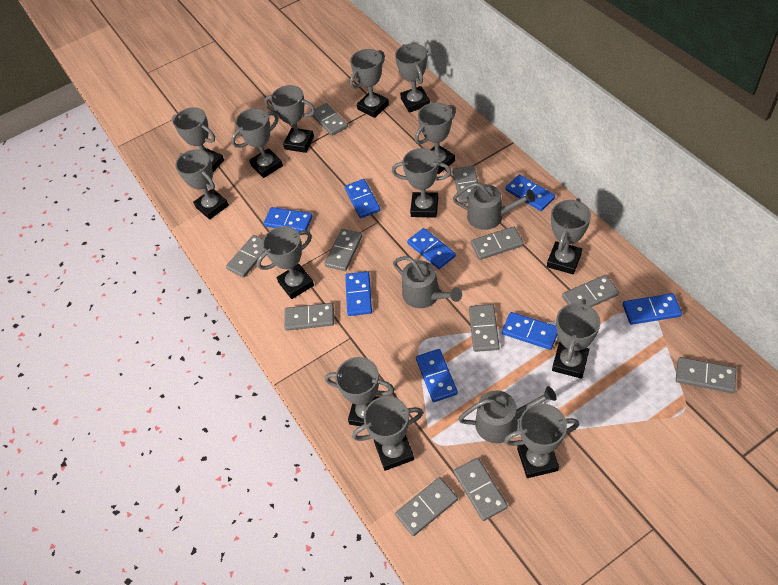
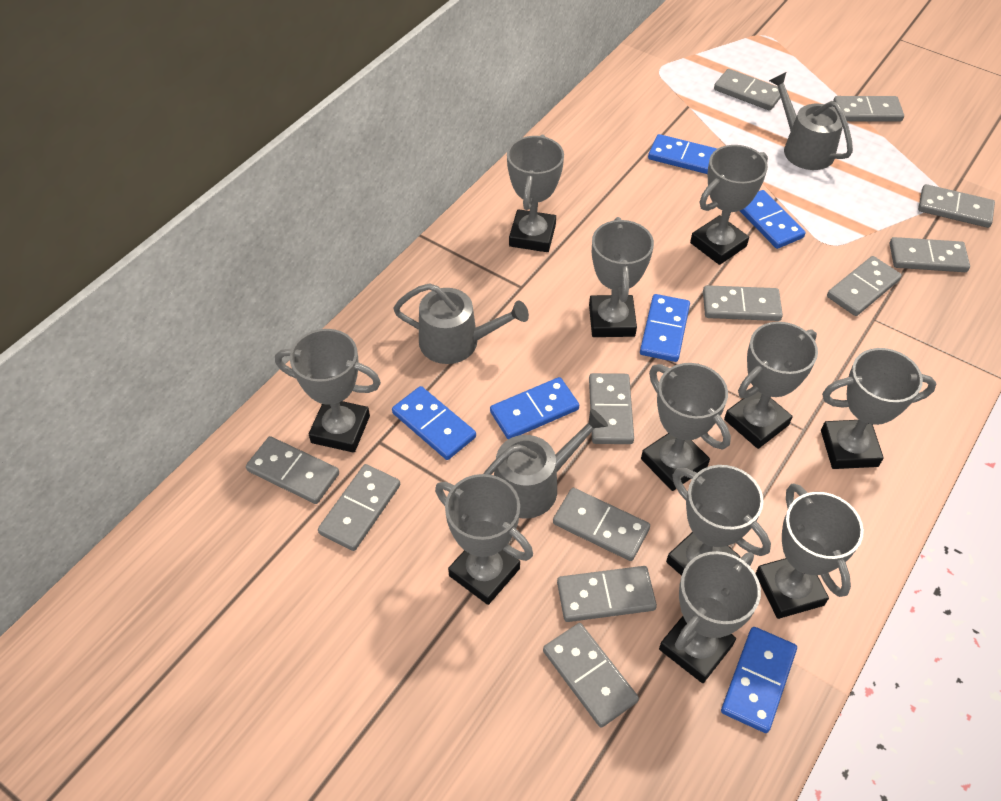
blue domino: [264,207,313,232] [345,179,380,218] [345,271,372,316] [407,228,456,269] [416,349,458,402] [502,312,557,350] [506,175,555,211] [623,293,682,325] = 8 -> [392,386,476,460] [490,377,579,439] [640,294,690,362] [648,134,717,174] [721,627,797,733] [740,190,806,249] = 6
grey domino: [226,235,265,278] [284,303,334,331] [312,103,348,136] [324,229,362,271] [395,477,458,536] [452,165,479,204] [454,458,508,521] [469,304,500,352] [471,226,524,260] [562,275,619,307] [676,357,736,393] = 11 -> [246,436,339,504] [318,464,400,551] [543,623,639,728] [553,488,650,561] [557,566,657,622] [589,373,634,444] [703,285,783,321] [714,69,781,111] [827,256,902,316] [833,96,904,122] [889,237,970,272] [918,184,995,228] = 12
grey trophy: [172,107,224,172] [176,149,229,220] [231,108,283,178] [257,226,314,299] [264,85,315,153] [325,357,395,426] [350,49,389,118] [352,396,423,471] [392,148,451,218] [395,43,430,113] [415,102,456,174] [504,403,579,478] [547,198,591,274] [552,299,600,379] = 14 -> [275,329,381,453] [435,474,533,605] [507,135,564,252] [589,217,654,337] [641,363,731,491] [659,551,761,683] [666,465,771,576] [690,145,768,265] [724,322,818,449] [755,483,864,619] [821,348,936,469] = 11

